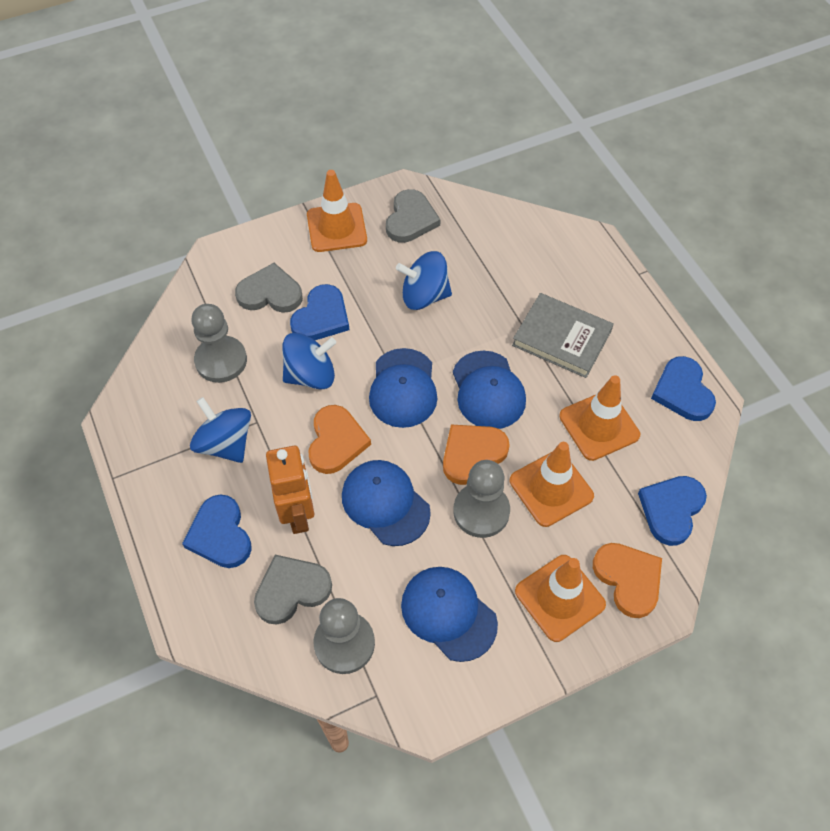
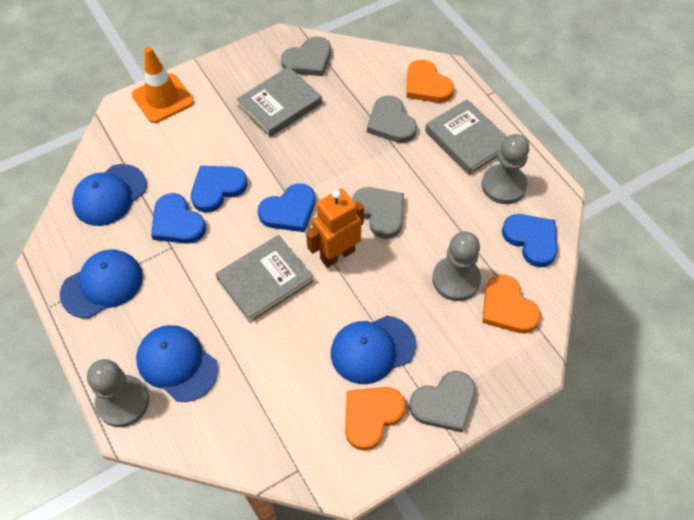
blue spinning top: [190,397,251,463] [282,333,336,390] [396,251,452,310] = 3 -> none = 0
grey book: [512,293,614,378] = 1 -> [216,235,313,323] [237,66,322,137] [425,99,507,175] = 3
grey heart: [235,263,303,313] [254,555,332,625] [386,189,441,243] = 3 -> [281,37,331,76] [352,187,404,239] [367,95,417,143] [409,371,476,433] = 4
orange traffic cone: [307,170,367,252] [510,442,594,527] [515,555,606,642] [559,375,640,461] = 4 -> [132,47,194,123] = 1

